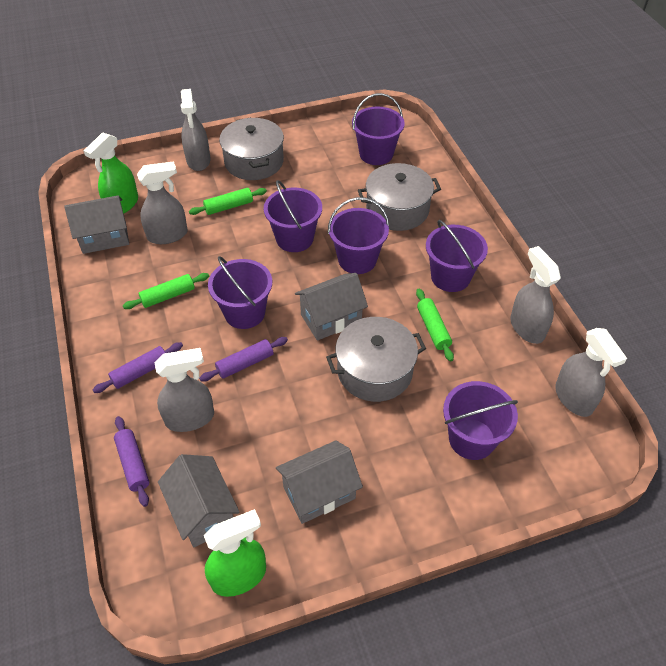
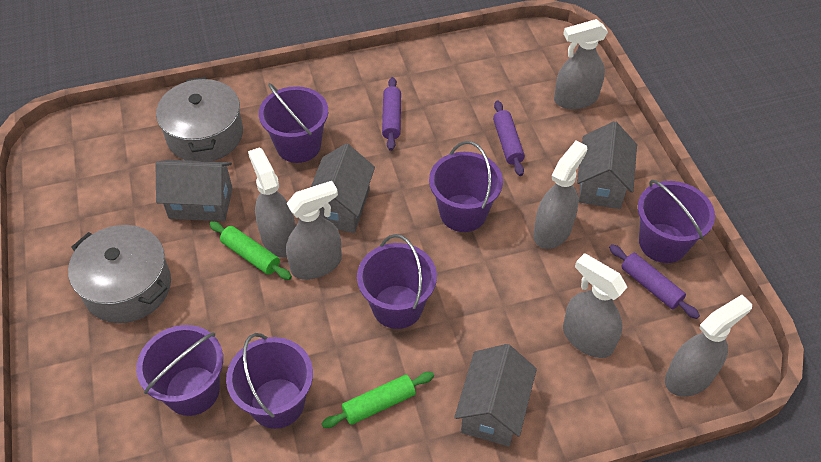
green rolling pin: [123,273,209,309] [189,188,267,215] [416,289,454,362] = 3 -> [209,221,292,280] [321,372,434,428] = 2
green spray bottle: [84,132,138,214] [204,509,266,597] = 2 -> none = 0
grey pot: [219,117,284,180] [326,317,426,402] [358,163,441,231] = 3 -> [68,225,171,323] [156,77,243,161] = 2
grey spray bottle: [137,161,188,244] [154,348,214,432] [181,89,210,171] [510,246,561,344] [555,328,627,417] = 5 -> [248,147,296,258] [286,181,342,280] [533,141,587,249] [554,19,608,109] [563,253,628,358] [665,295,752,397] = 6

